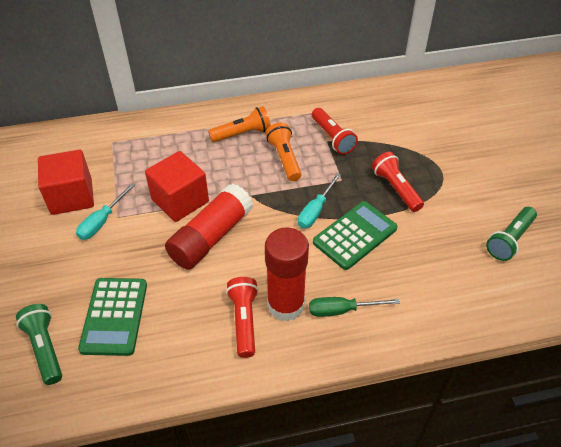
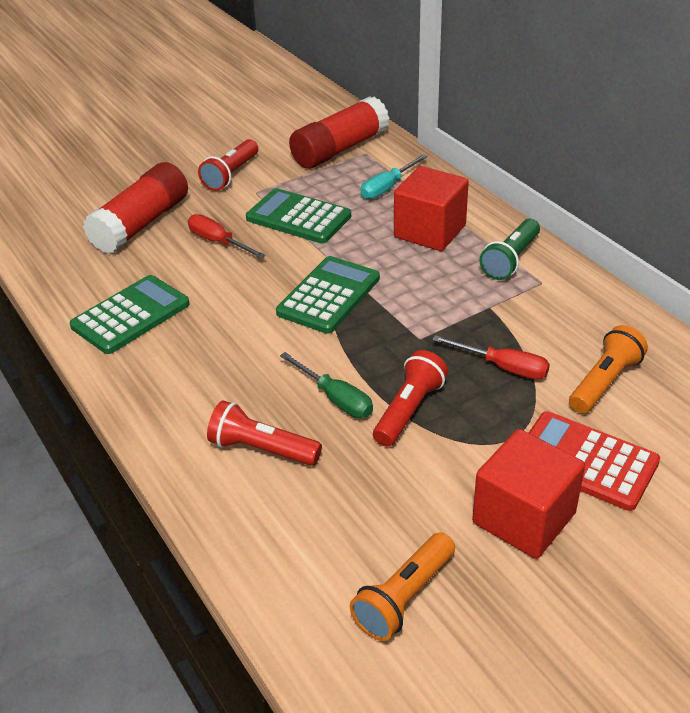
green calculator: [78,278,147,356] [313,201,397,270] = 2 -> [70,275,190,354] [246,188,351,244] [276,256,380,334] = 3
green flashlight: [16,304,62,385] [486,207,537,261] = 2 -> [480,219,540,280] = 1
red calculator: none = 0 -> [529,411,660,511] = 1
red screwdriver: none = 0 -> [188,214,266,259] [432,335,550,379] = 2
turquoise screwdriver: [76,183,135,240] [298,173,341,228] = 2 -> [361,154,428,199] = 1

